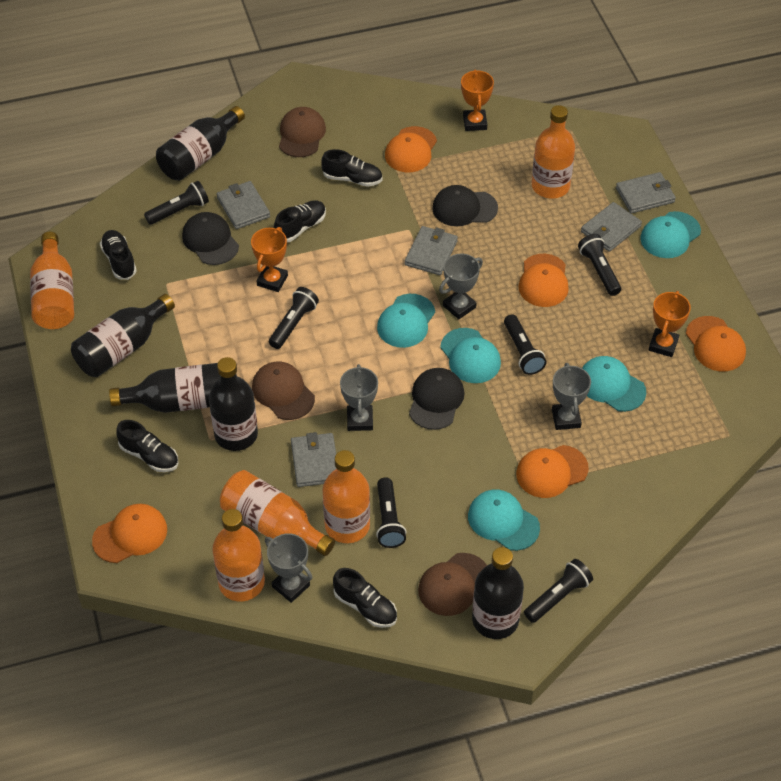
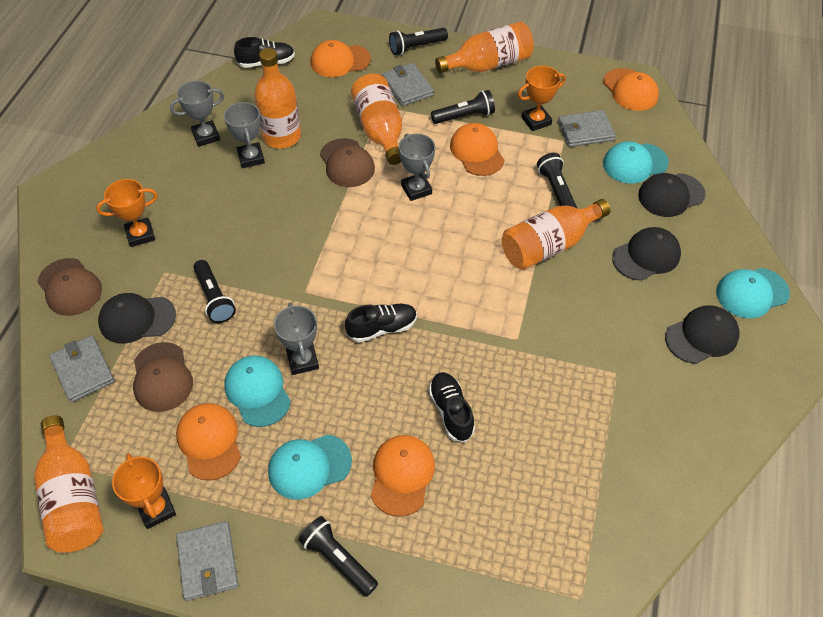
black bottle: [71,294,175,377] [109,363,220,413] [156,106,245,181] [209,357,258,451] [472,547,524,639] = 5 -> none = 0
black cap: [182,212,239,265] [409,368,464,430] [432,185,498,226] = 3 -> [98,293,176,344] [612,227,681,281] [638,173,706,217] [665,305,740,364] = 4
black flashlight: [144,181,209,225] [269,287,319,349] [376,478,406,548] [504,314,547,375] [524,559,593,623] [578,234,621,296] = 6 -> [193,260,236,323] [299,516,378,597] [389,28,448,55] [431,90,495,124] [537,153,577,208] = 5
black shoe: [100,230,137,280] [116,420,178,472] [274,200,326,242] [321,149,383,187] [333,568,397,628] = 5 -> [234,37,295,68] [345,304,417,343] [429,372,475,442] = 3
grey wallet: [216,181,270,229] [291,432,337,487] [405,226,458,275] [581,202,642,252] [616,172,676,213] = 5 -> [49,336,115,402] [176,521,238,601] [382,63,434,106] [558,110,616,147] = 4
turquoise cap: [377,294,435,348] [440,328,501,383] [468,490,540,551] [582,356,646,412] [640,211,701,258] = 5 -> [224,355,291,427] [268,434,352,500] [603,141,669,184] [716,268,790,318] = 4

